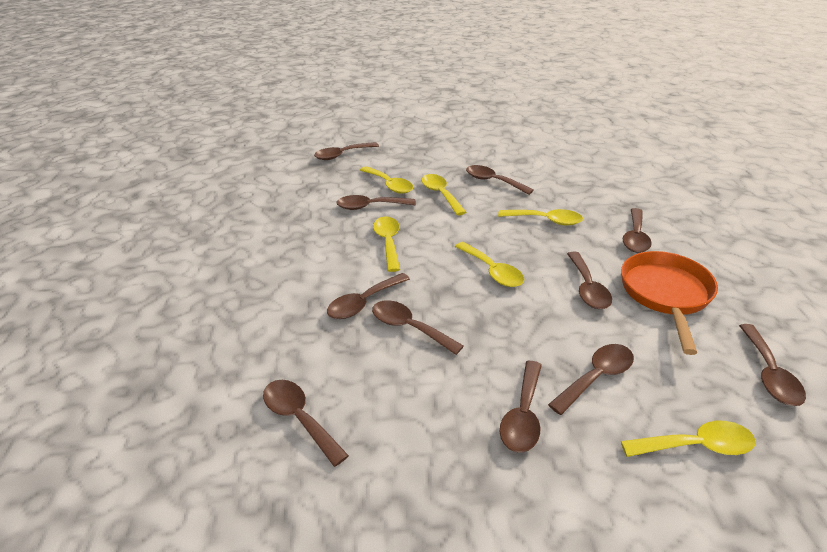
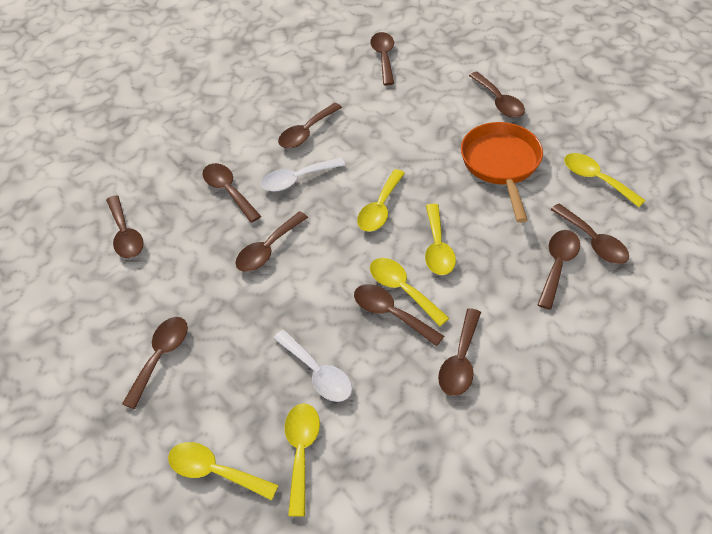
white spoon: none = 0 -> [260,158,345,192] [273,330,352,402] = 2

